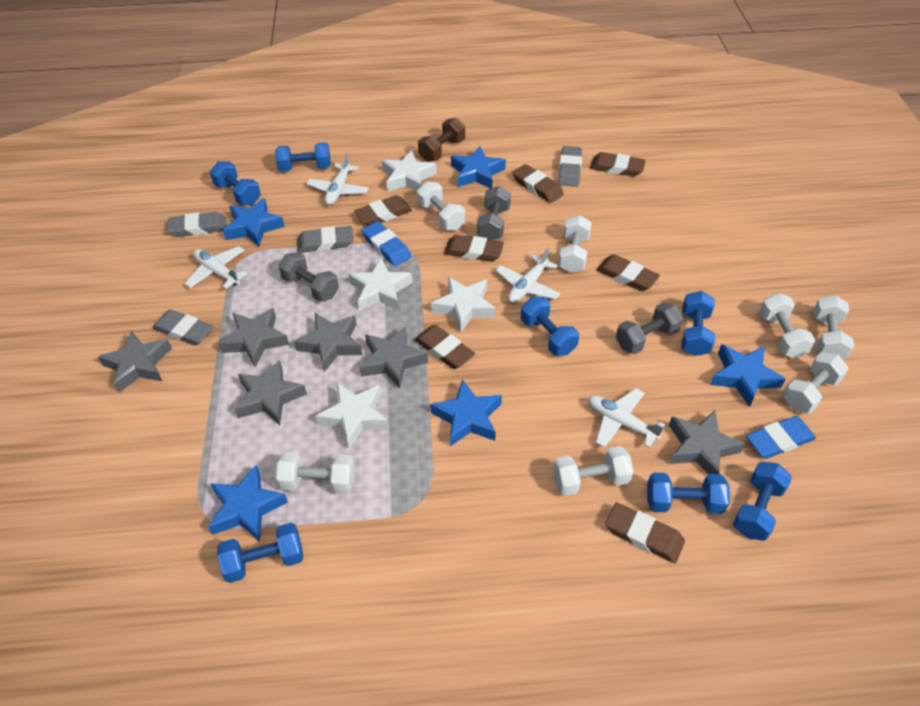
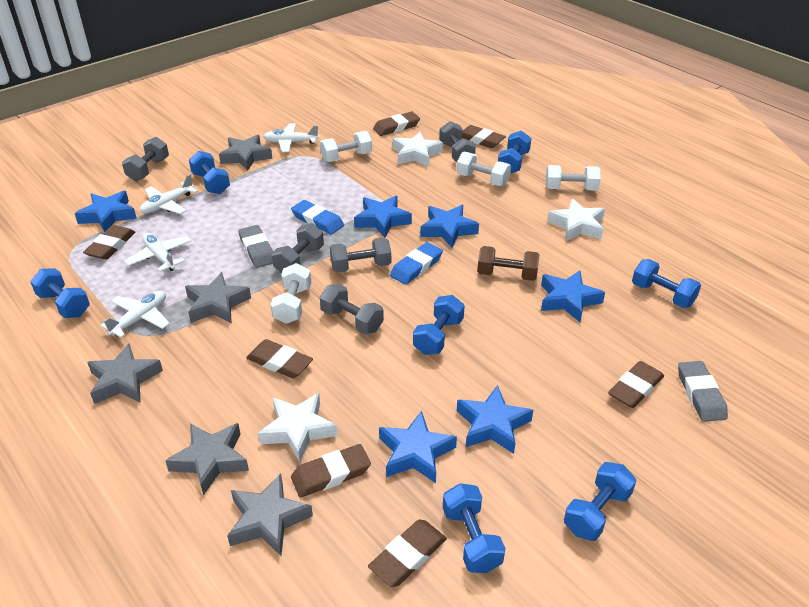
blue star: [208,465,288,542] [223,198,285,247] [430,379,502,447] [451,146,506,189] [710,344,785,407] = 5 -> [75,191,137,232] [354,196,412,238] [379,411,457,483] [421,205,479,248] [457,385,533,454] [541,270,605,322] = 6
grey dumbbell: [278,252,339,302] [477,186,511,240] [616,302,683,354] = 3 -> [122,137,169,181] [272,223,324,273] [320,284,384,334] [330,238,391,273] [439,121,476,161] = 5
grey eraser: [152,309,213,346] [167,212,226,237] [297,226,353,253] [558,146,582,187] = 4 -> [238,225,273,268] [678,361,728,422] = 2
grey star: [98,331,172,393] [218,308,289,367] [235,360,307,425] [294,313,362,372] [359,327,428,389] [669,411,745,475] = 6 -> [87,343,163,404] [165,423,249,495] [185,272,251,324] [219,135,272,171] [227,473,313,556] = 5
white dumbbell: [276,452,355,494] [417,181,465,231] [553,446,634,496] [558,215,592,273] [759,293,815,358] [783,352,849,414] [813,295,854,359] = 7 -> [270,263,311,324] [320,131,372,162] [457,152,511,186] [546,165,601,191] = 4
white star: [315,383,389,449] [348,258,412,311] [382,150,437,192] [431,277,496,332] = 4 -> [258,393,337,462] [393,132,443,167] [547,198,605,241] = 3

